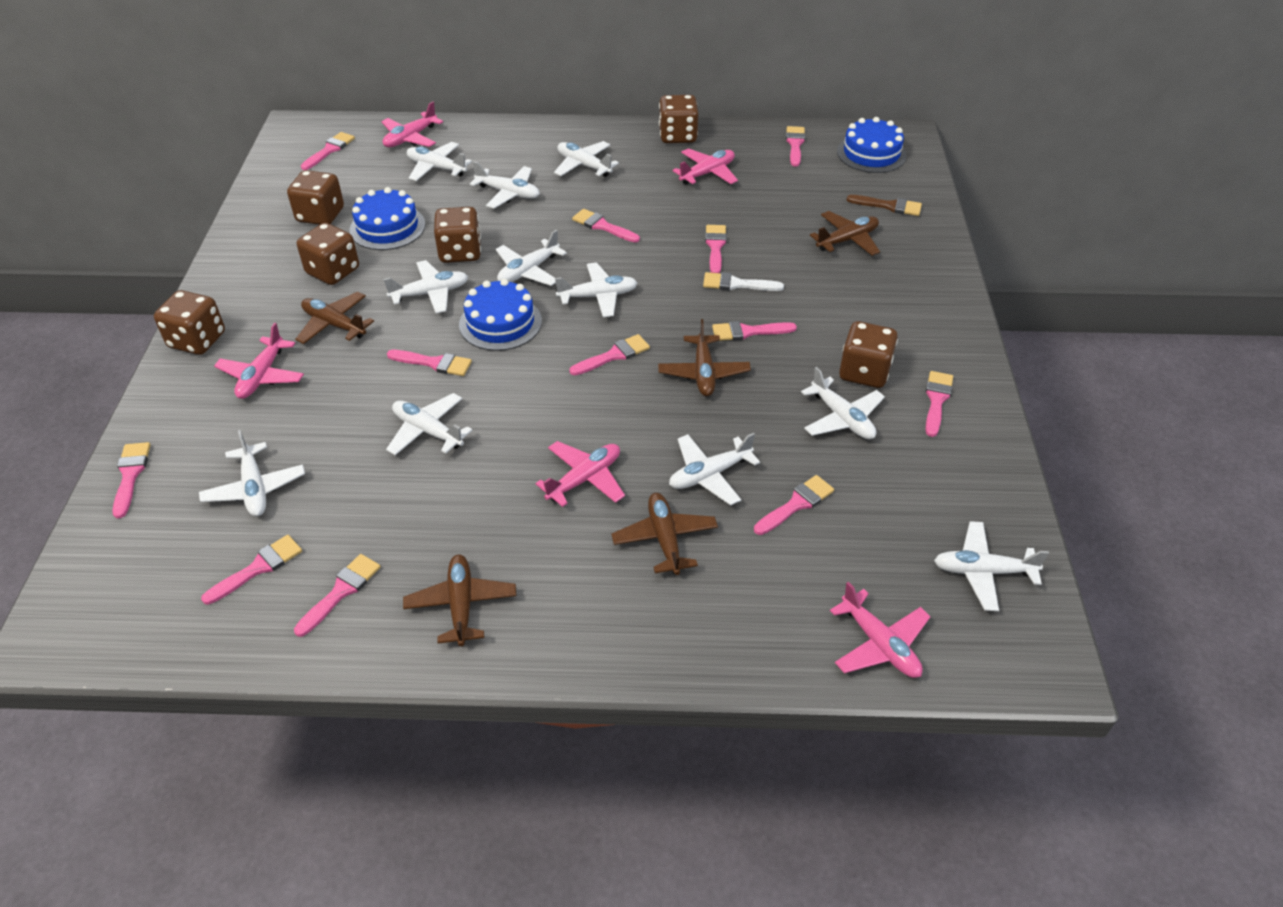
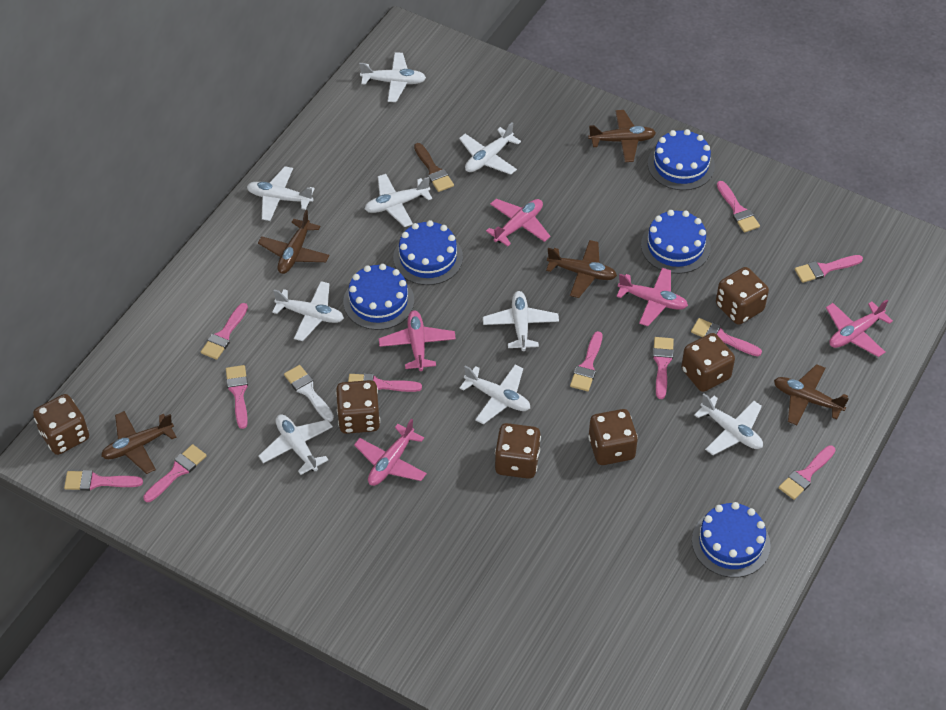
blue cake: [349,187,425,250] [459,279,542,351] [837,117,907,173] = 3 -> [343,264,414,330] [393,220,463,285] [641,210,711,274] [648,129,715,190] [692,502,771,578] = 5
pink brush: [113,442,151,518] [201,535,302,605] [294,554,381,637] [301,132,355,170] [387,350,472,376] [569,334,650,376] [572,209,640,242] [705,225,727,273] [712,321,797,341] [754,475,834,535] [786,126,805,167] [925,371,953,437] = 12 -> [64,470,143,491] [143,444,207,502] [201,303,248,360] [226,365,248,429] [348,373,422,392] [570,331,602,391] [653,337,674,399] [691,318,762,356] [717,181,760,233] [779,445,836,500] [795,255,863,283] = 11
white plane: [199,430,305,516] [383,260,468,313] [386,393,472,455] [407,142,472,181] [470,161,540,209] [496,229,567,286] [554,141,619,177] [555,262,637,317] [669,433,760,506] [801,367,885,440] [934,521,1049,611] = 11 -> [247,166,315,221] [258,414,333,475] [272,281,344,341] [359,52,426,102] [365,174,432,227] [459,122,521,175] [459,365,530,424] [483,291,559,351] [694,394,763,455] = 9

